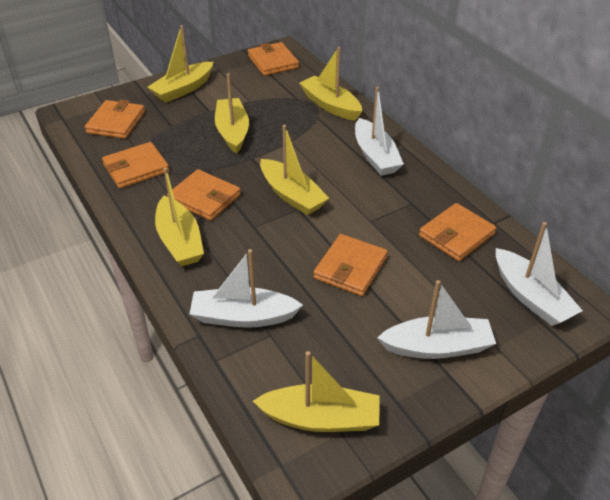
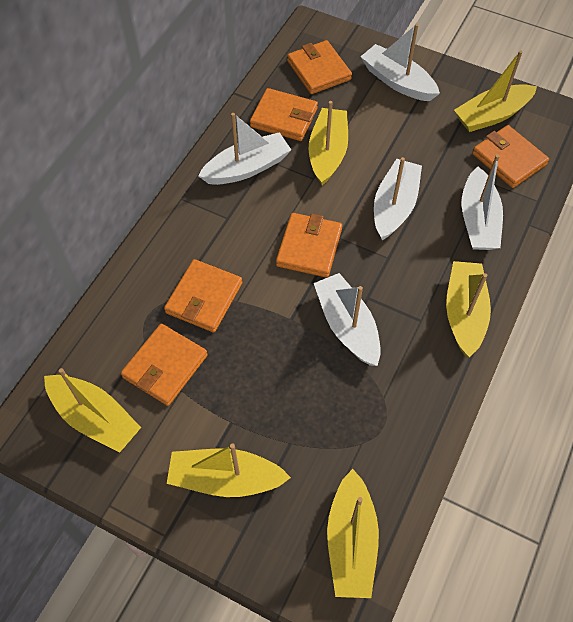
white boat: [190,249,303,328] [355,87,404,176] [377,280,496,359] [496,222,583,326] = 4 -> [198,113,291,185] [314,273,381,366] [361,24,440,101] [374,157,422,240] [461,154,503,250] = 5

